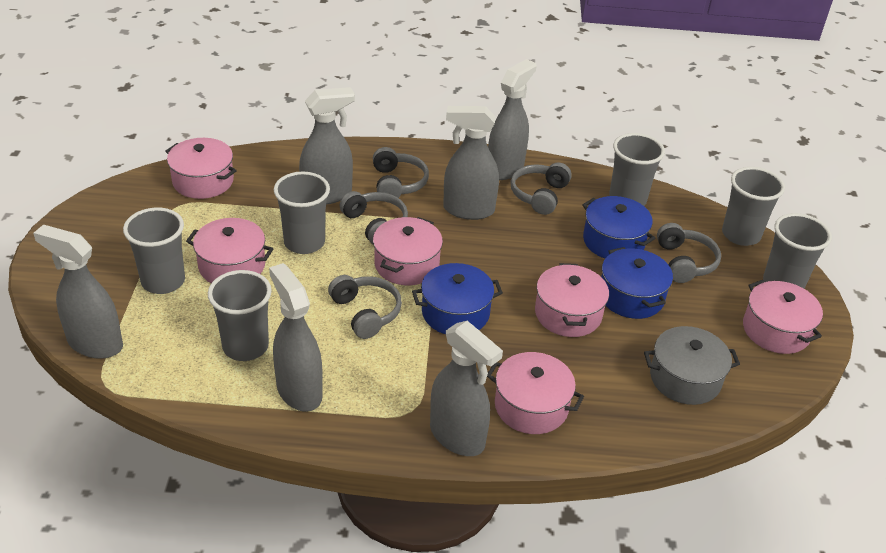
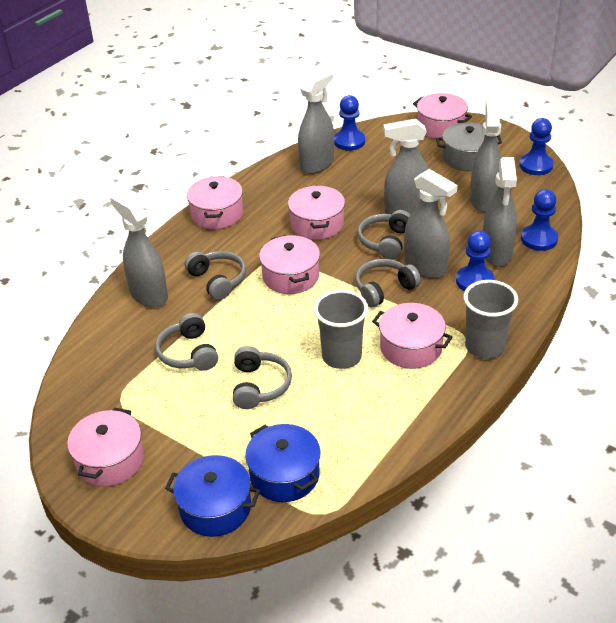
blue pawn: none = 0 -> [334,95,365,151] [456,231,495,291] [520,118,554,175] [521,189,558,251] = 4
blue pot: [412,263,503,334] [582,196,655,259] [601,247,673,319] = 3 -> [165,455,260,537] [245,424,321,502] = 2
grey cup: [123,208,185,294] [208,270,272,361] [274,171,330,254] [609,133,665,206] [722,167,785,246] [763,213,832,289] = 6 -> [314,290,368,369] [464,280,518,359] = 2

